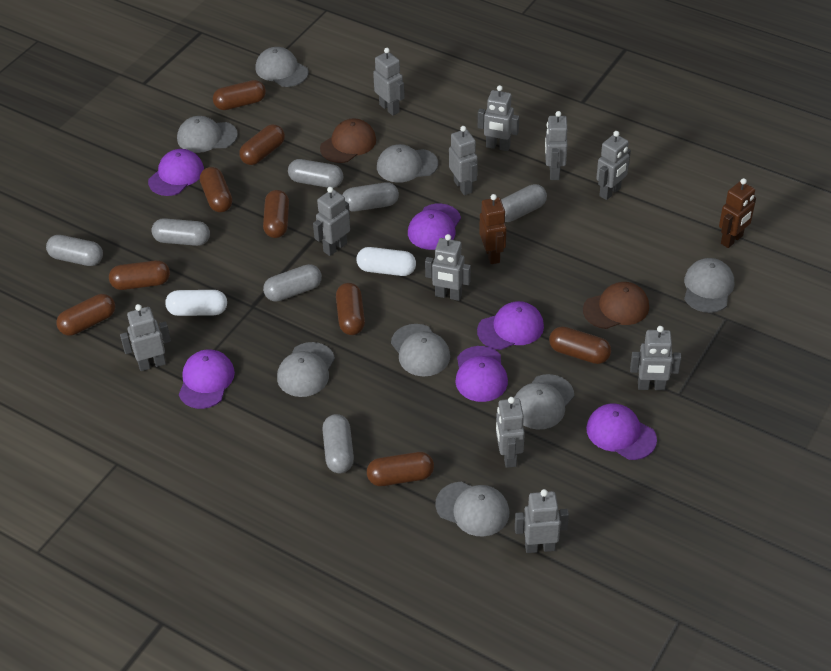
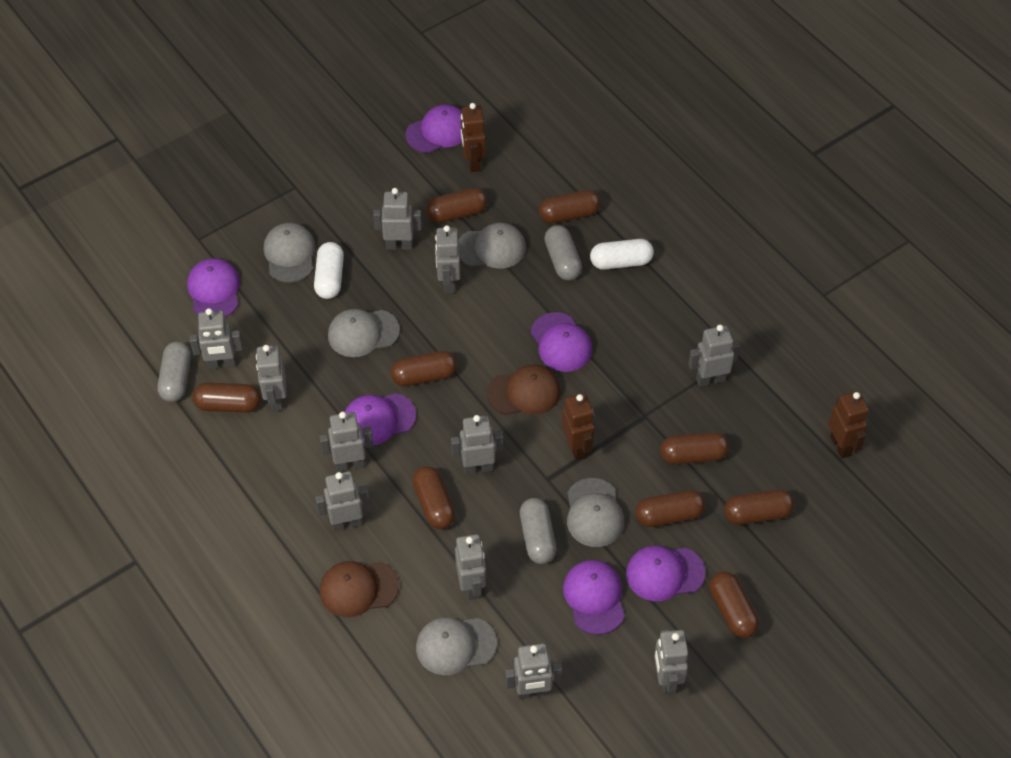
brown robot: [479,194,507,264] [719,178,756,248] = 2 -> [461,103,486,172] [562,393,595,461] [828,391,869,458] = 3
grey cap: [177,116,238,153] [255,47,309,87] [277,342,335,397] [377,144,438,183] [391,324,450,377] [435,482,509,537] [514,374,574,429] [684,258,734,313] = 8 -> [264,223,315,283] [328,309,400,357] [416,617,497,675] [459,223,526,269] [567,478,624,547] = 5
grey capsule: [46,235,103,266] [152,218,210,246] [263,264,322,302] [288,159,343,188] [322,414,354,473] [342,182,399,211] [501,184,547,222] = 7 -> [157,341,191,402] [520,498,557,564] [544,225,582,280] = 3

